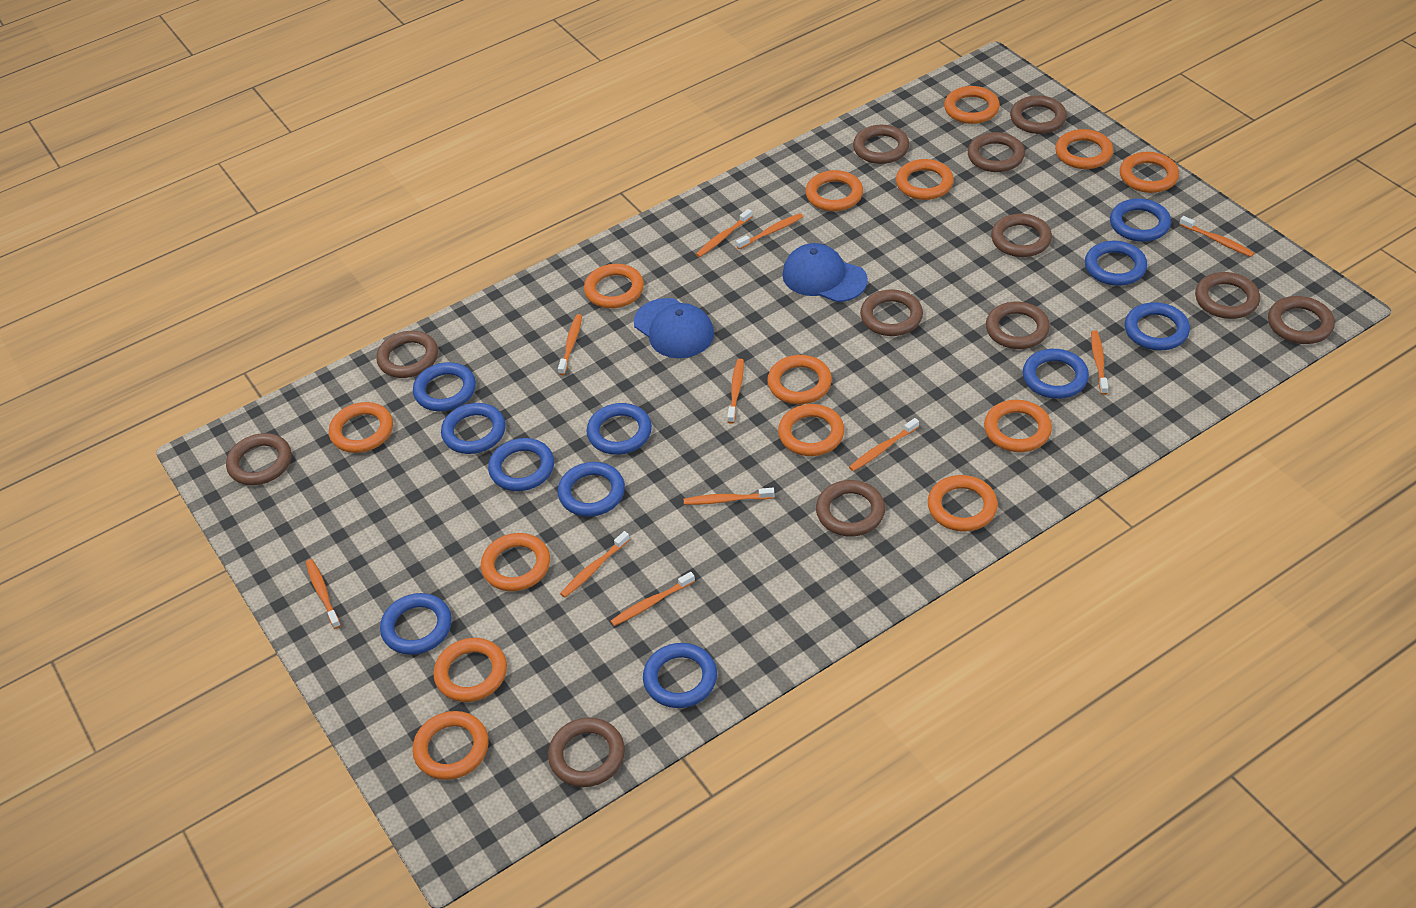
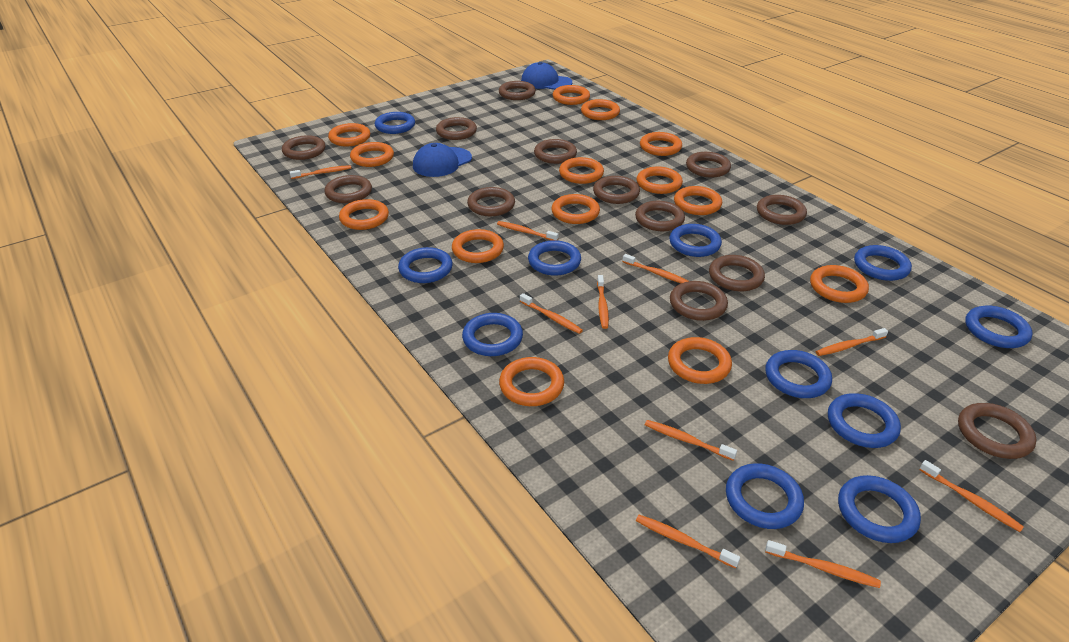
brown ring: [226,433,291,485] [376,331,438,378] [548,718,625,787] [816,480,885,537] [853,125,909,164] [860,289,923,336] [968,132,1025,172] [986,302,1050,349] [991,214,1052,257] [1010,95,1067,134] [1195,272,1260,319] [1268,296,1335,344] = 12 -> [282,135,325,160] [324,175,372,203] [436,117,477,140] [467,187,515,216] [499,81,536,100] [534,139,577,164] [593,176,640,204] [635,201,685,231] [670,281,728,321] [686,152,731,178] [709,255,765,291] [757,195,807,225] [958,403,1037,459] = 13
orange toothbrush: [306,559,341,629] [558,314,582,375] [560,531,630,598] [611,572,695,626] [684,488,775,505] [696,209,752,257] [727,359,744,424] [736,213,803,249] [849,418,919,471] [1091,330,1108,395] [1179,216,1254,257] = 11 -> [290,165,351,179] [497,221,558,241] [520,293,583,334] [597,275,609,329] [622,254,688,283] [636,515,740,568] [645,420,737,461] [765,540,881,588] [816,328,888,356] [919,460,1024,532] = 10

